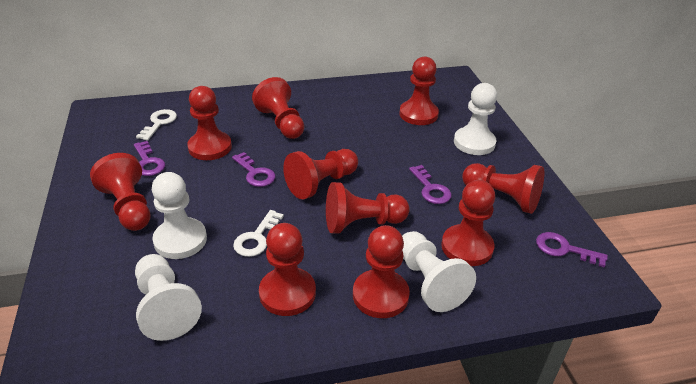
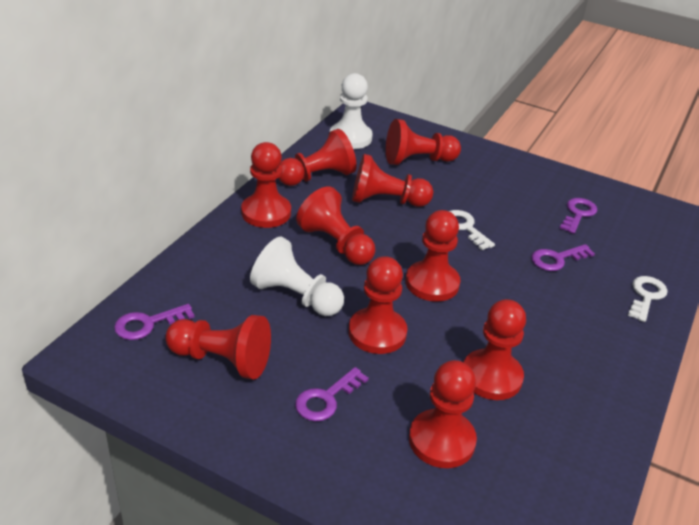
white pawn: [135,254,202,341] [152,172,207,259] [402,231,476,312] [454,83,497,155] = 4 -> [250,236,344,316] [330,73,373,149] = 2

